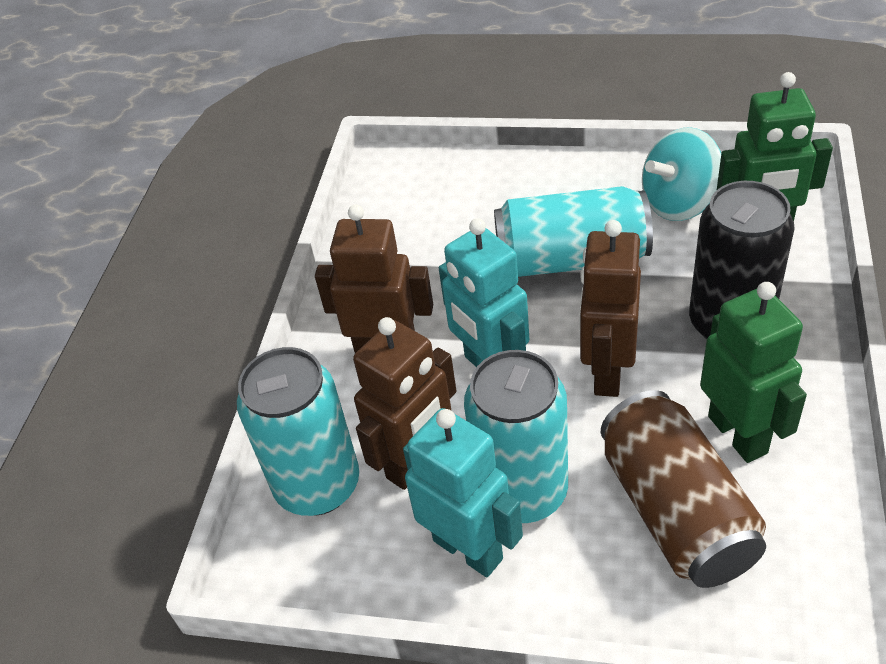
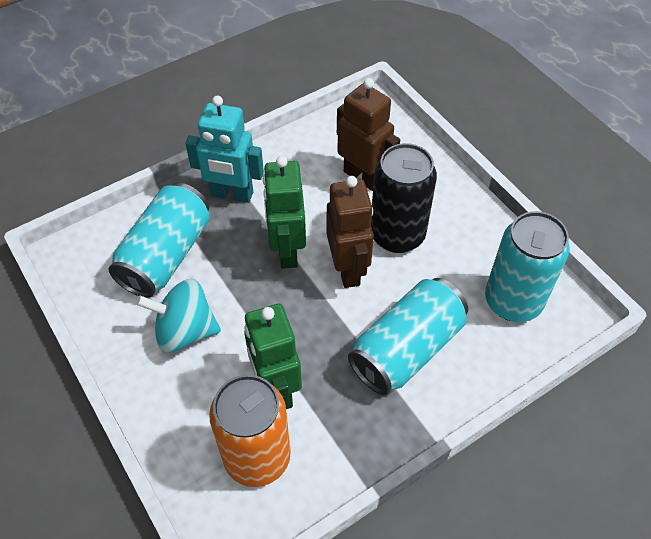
brown can: [601,390,766,588] = 1 -> none = 0
brown robot: [315,204,433,353] [353,317,456,490] [579,220,641,397] = 3 -> [327,176,374,288] [337,78,400,191] = 2
orange can: none = 0 -> [209,375,291,487] = 1
turquoise robot: [403,408,523,577] [439,218,529,367] = 2 -> [185,96,264,203] = 1

